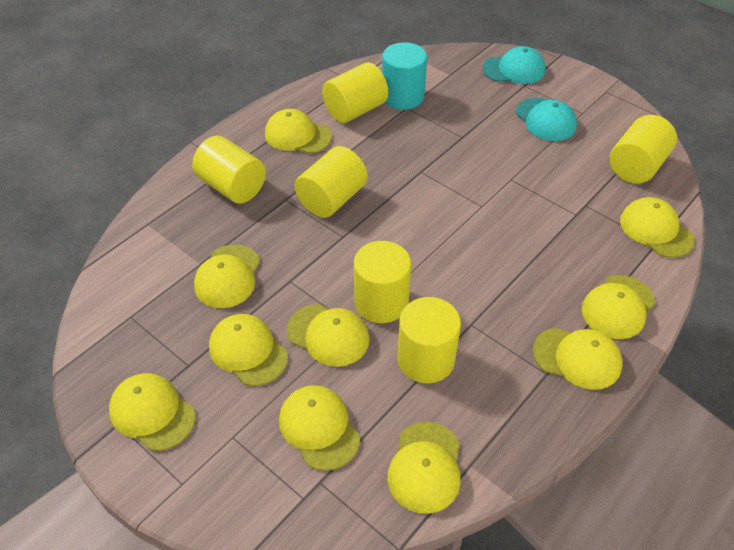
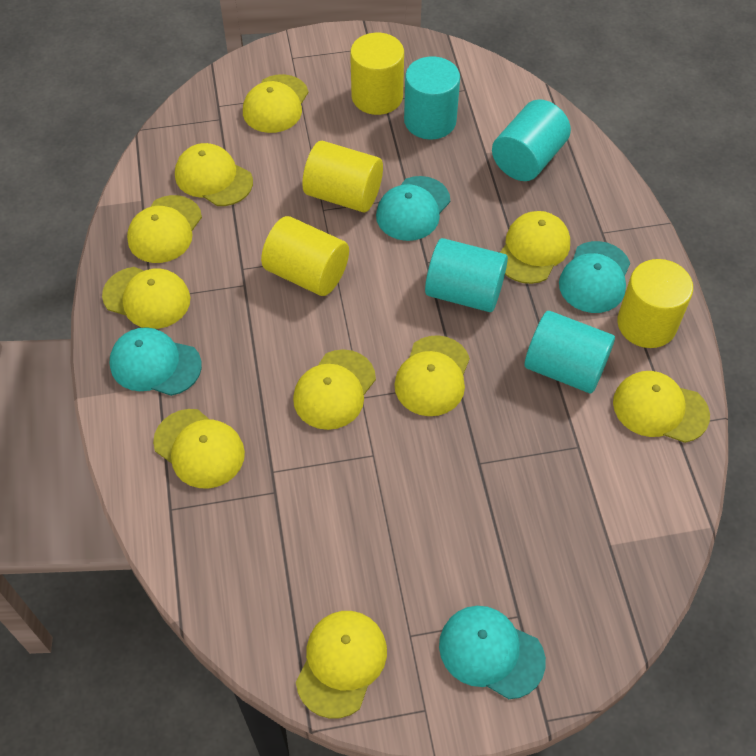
turquoise cap: [482,46,546,84] [516,98,577,141] = 2 -> [110,327,202,396] [376,176,450,241] [439,606,546,699] [559,241,630,313] = 4
turquoise cylinder: [382,42,427,110] = 1 -> [404,56,460,139] [425,238,508,312] [492,99,571,181] [524,311,615,393] = 4
yellow cylinder: [192,136,266,204] [295,146,368,218] [322,62,388,123] [354,241,411,323] [398,297,461,383] [609,115,677,183] = 6 -> [261,216,349,296] [302,141,383,213] [350,33,404,115] [617,259,693,348] = 4

